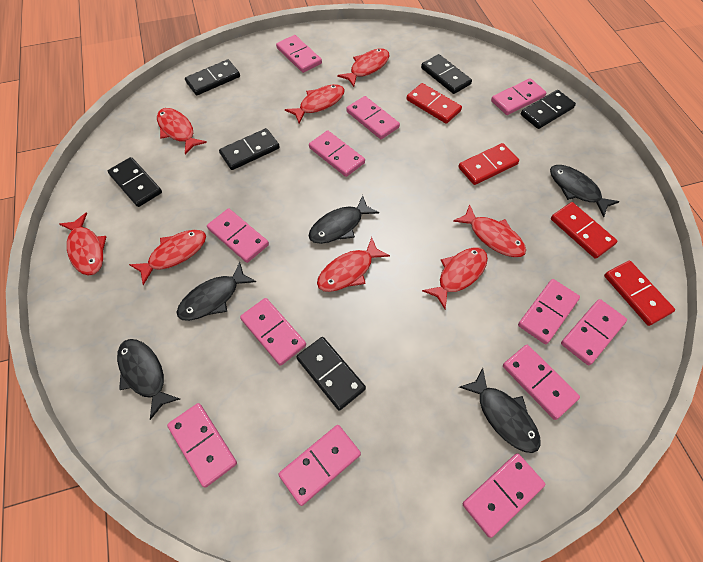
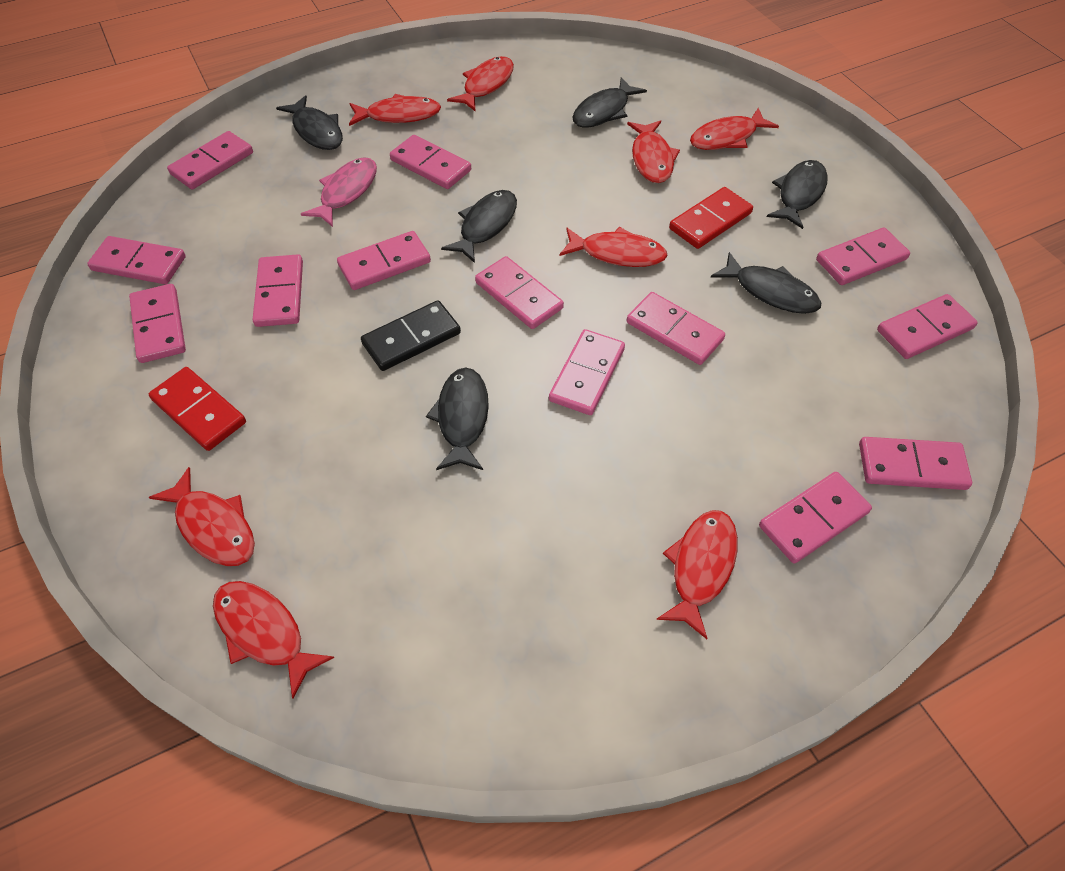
black domino: [108,157,162,207] [185,59,240,95] [219,128,280,170] [296,337,366,410] [421,54,472,94] [521,90,576,129] = 6 -> [361,300,461,371] = 1
black fish: [117,339,180,420] [176,262,256,321] [309,195,379,244] [459,368,541,453] [550,165,620,218] = 5 -> [276,95,343,150] [426,367,489,470] [441,190,517,263] [573,77,647,128] [711,252,821,314] [767,160,828,229] = 6
pink domino: [167,403,237,488] [207,208,269,263] [240,298,306,366] [276,35,322,73] [278,425,361,506] [309,130,365,177] [347,96,400,139] [463,453,545,538] [491,78,546,115] [503,345,580,420] [518,279,580,344] [561,299,627,365] = 12 -> [87,236,186,284] [129,284,186,363] [167,131,253,190] [253,254,303,327] [337,231,431,290] [390,135,471,189] [475,256,564,329] [549,329,625,415] [627,292,725,365] [759,472,872,563] [816,228,910,285] [859,437,972,490] [877,294,978,359] = 13
pink fish: none = 0 -> [301,157,377,227] = 1
red domino: [406,83,462,124] [458,143,519,185] [551,202,617,259] [604,261,675,326] = 4 -> [149,367,246,451] [669,187,753,249] = 2

